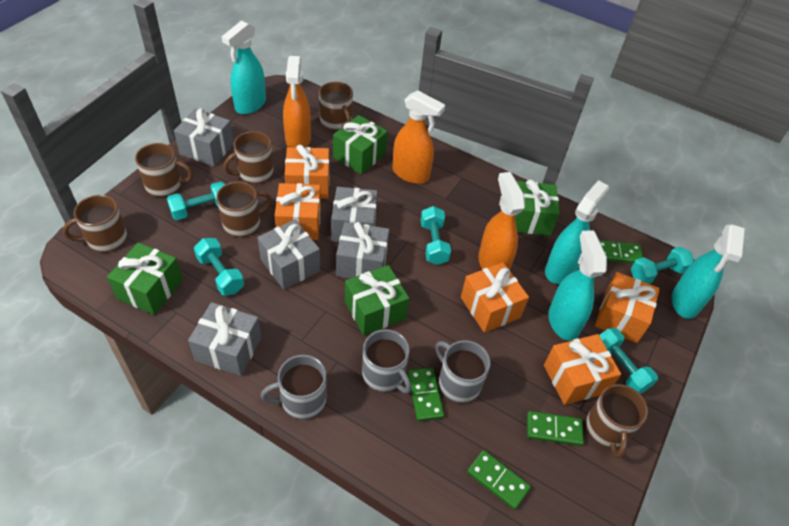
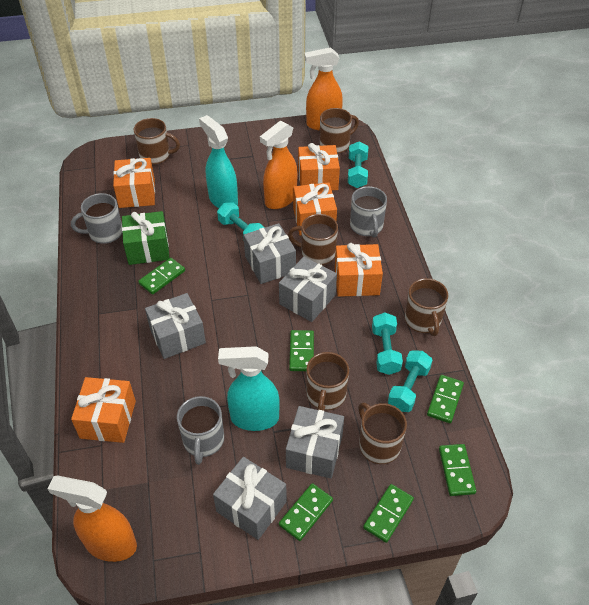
green domino: [408,368,444,421] [467,450,531,510] [527,411,584,446] [599,240,643,263] = 4 -> [138,258,185,295] [279,483,333,541] [289,330,314,371] [363,484,414,543] [427,375,464,423] [439,444,476,496] = 6
green gift: [107,243,183,315] [333,115,388,175] [345,265,409,336] [515,179,560,236] = 4 -> [122,211,169,265] = 1
turquoise dumbbell: [167,182,225,220] [194,238,244,296] [421,206,451,265] [599,328,658,394] [631,247,694,284] = 5 -> [217,202,265,239] [348,141,368,188] [372,312,403,375] [388,350,433,412] = 4
turquoise spray bottle: [222,20,266,115] [545,180,609,284] [548,230,607,341] [672,224,745,319] = 4 -> [199,115,238,208] [218,346,280,431] = 2

